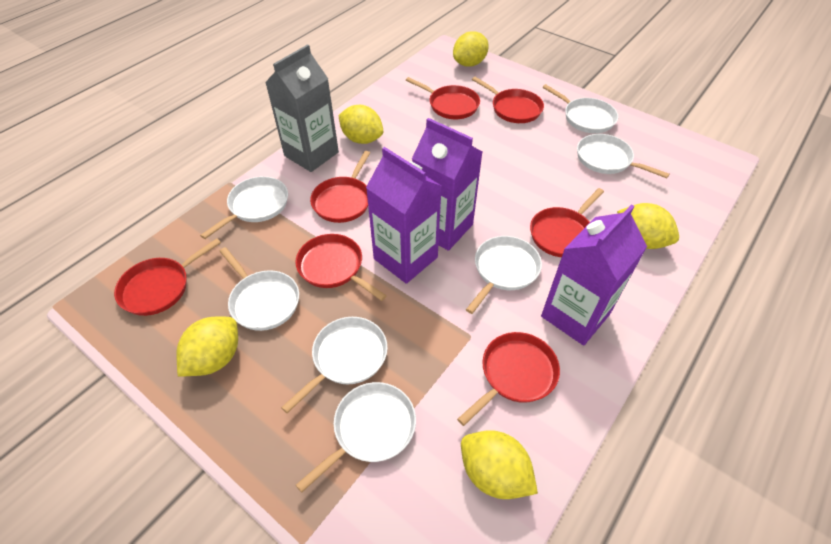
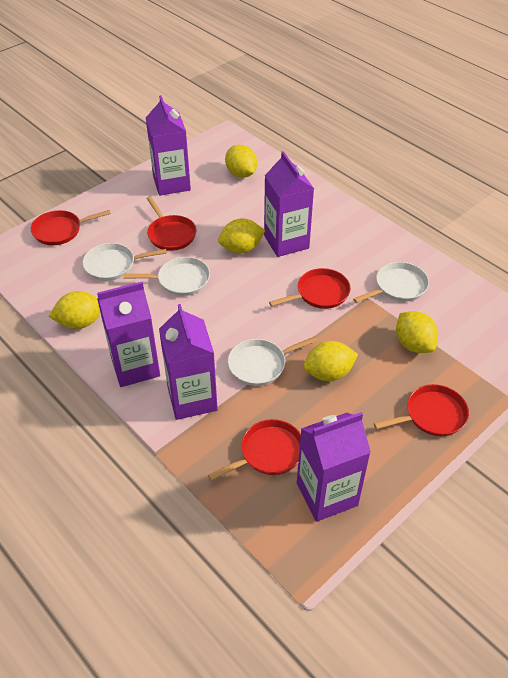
grey carton: [265,44,339,172] = 1 -> none = 0
purple carton: [366,147,442,284] [412,118,482,251] [541,204,647,346] = 3 -> [97,282,160,387] [146,95,191,196] [159,304,218,420] [264,151,314,257] [297,412,371,522] = 5
red pan: [114,238,221,316] [295,234,387,301] [310,151,370,223] [406,77,480,119] [457,332,560,426] [472,77,544,123] [530,188,604,257] = 7 -> [31,210,111,245] [147,196,196,251] [208,419,301,481] [269,268,351,309] [374,384,469,436] = 5
white pan: [200,176,288,239] [219,247,299,331] [281,317,388,413] [296,382,416,493] [466,236,542,314] [542,84,618,133] [577,134,669,178] = 7 -> [83,243,167,281] [124,257,210,296] [228,336,317,386] [353,262,429,303] = 4

